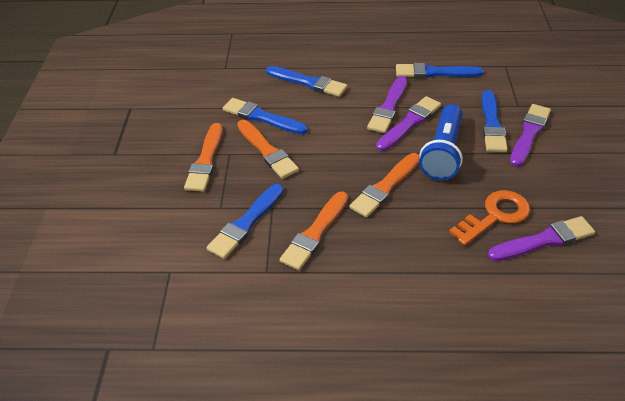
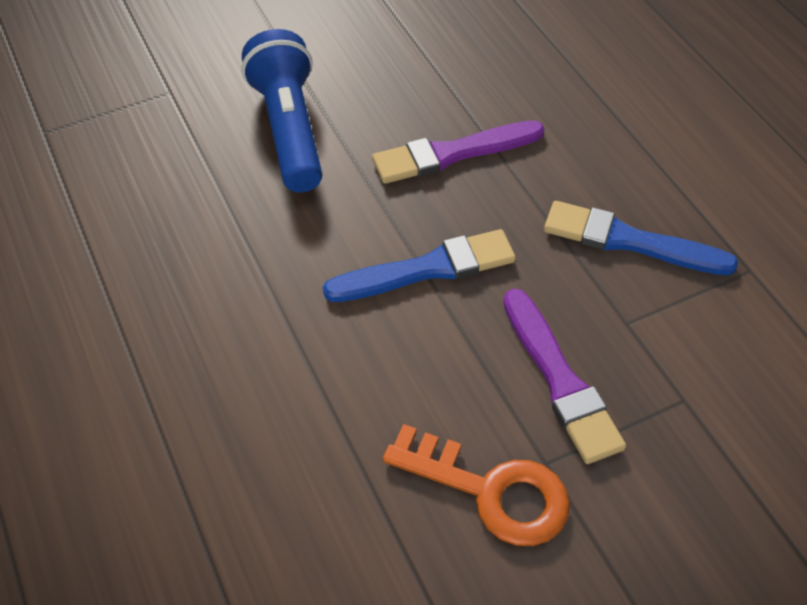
blue brush: [207,184,283,259] [223,98,308,134] [266,66,347,97] [396,63,484,78] [482,90,508,152] = 5 -> [323,229,516,302] [544,201,738,276] = 2
orange brush: [184,123,223,192] [238,120,299,179] [280,191,348,270] [349,153,420,218] = 4 -> none = 0
purple brush: [367,76,407,133] [376,96,441,151] [488,216,595,261] [510,104,551,167] = 4 -> [372,120,545,184] [503,289,626,464] = 2

